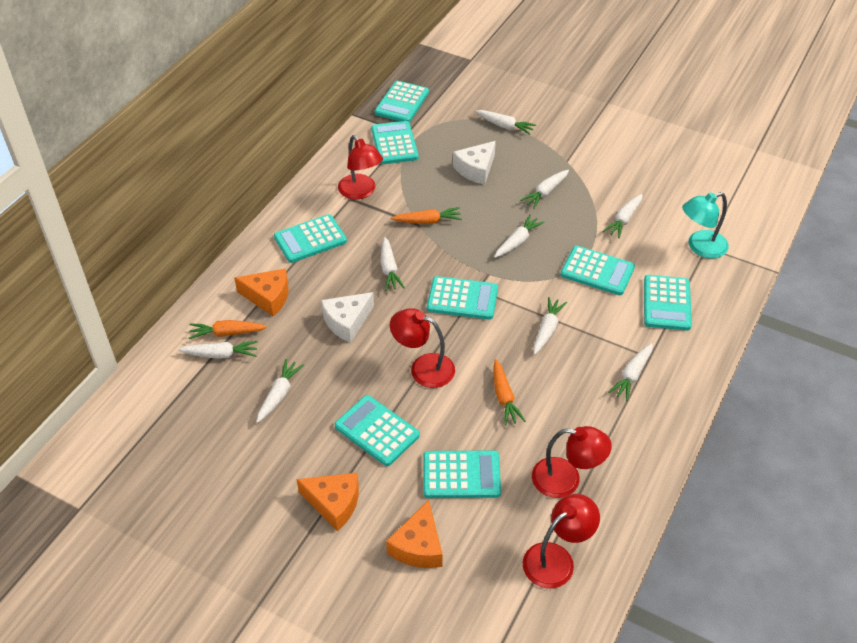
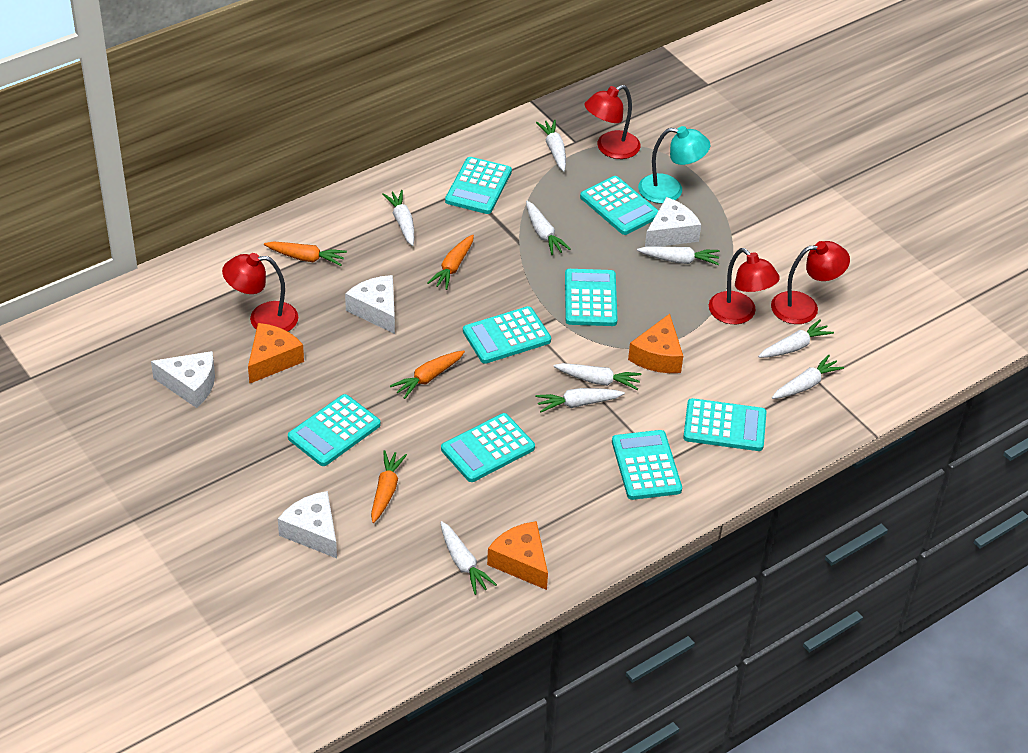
orange carrot: [189,320,267,339] [391,207,462,224] [494,359,525,425] = 3 -> [264,241,347,266] [371,450,407,523] [390,350,465,399] [427,235,474,290] = 4
white cheese: [321,292,374,343] [453,141,496,185] = 2 -> [151,351,215,408] [278,491,337,558] [345,275,395,334] [645,197,701,247] = 4

